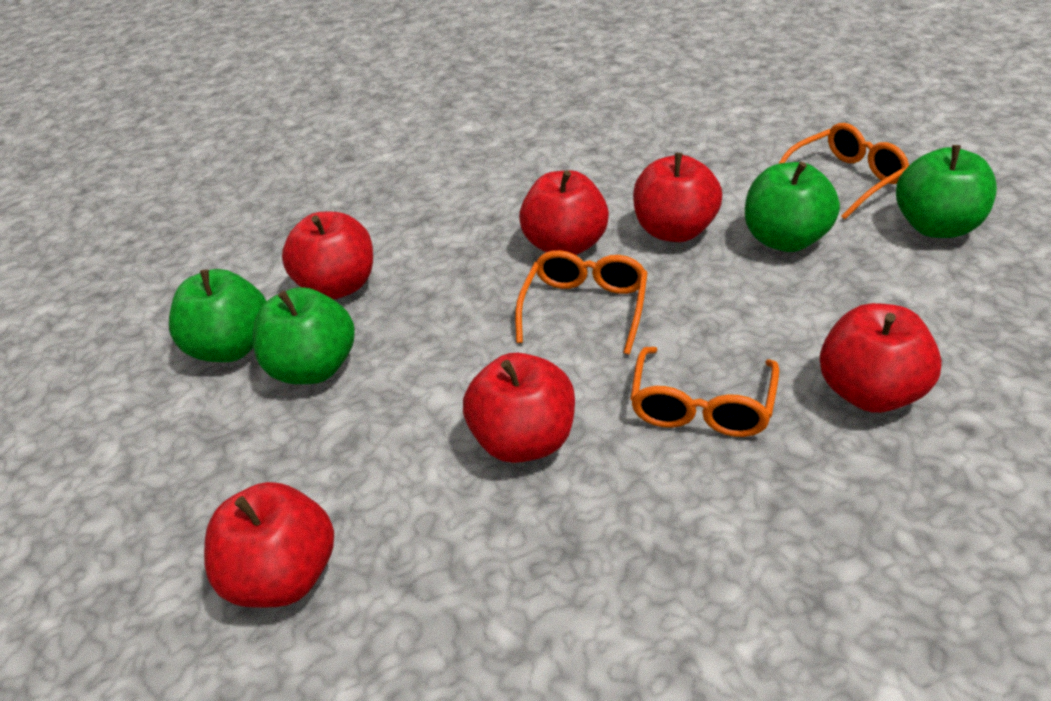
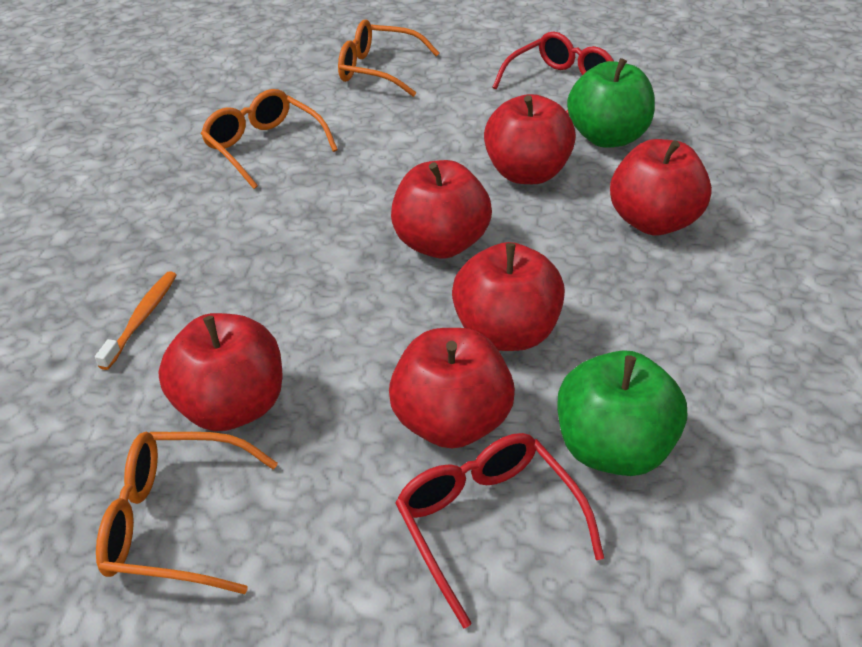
green apple: [169,269,267,362] [253,287,355,384] [745,162,840,252] [896,145,997,238] = 4 -> [557,350,687,476] [567,58,655,148] = 2
orange toothbrush: none = 0 -> [95,271,177,370] = 1
red glasses: none = 0 -> [395,433,604,628] [492,32,614,115] = 2

